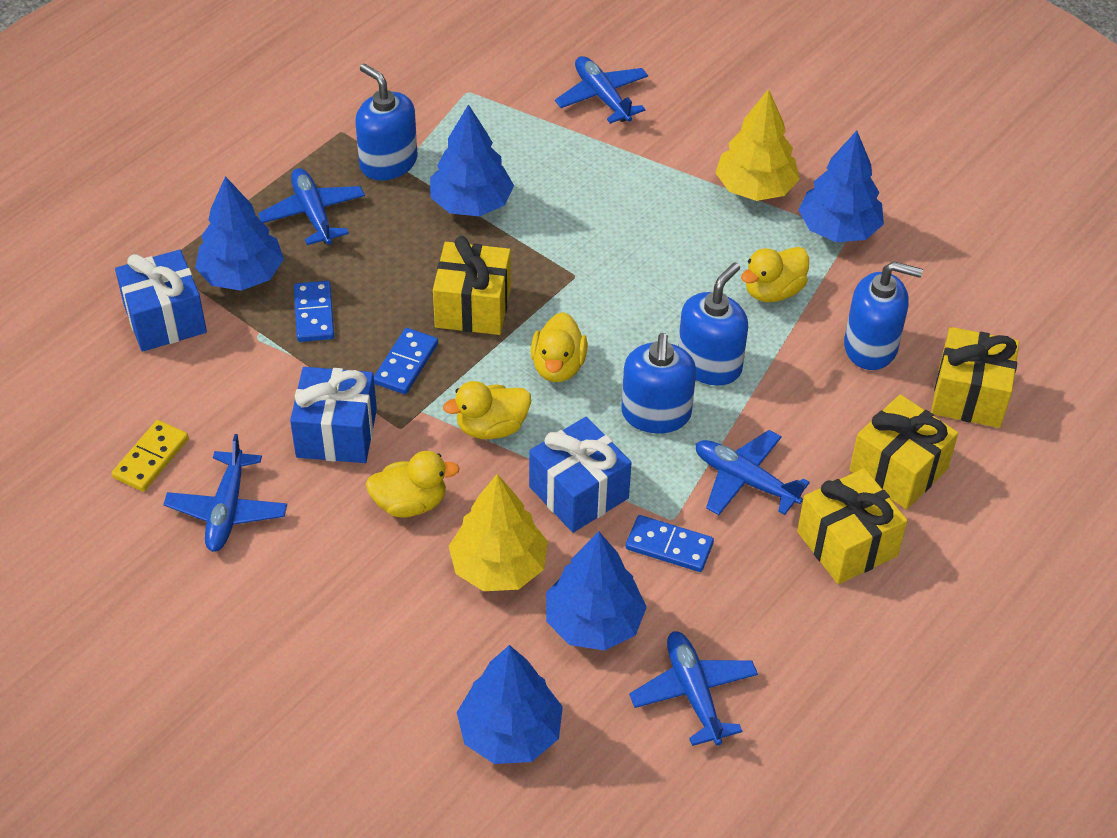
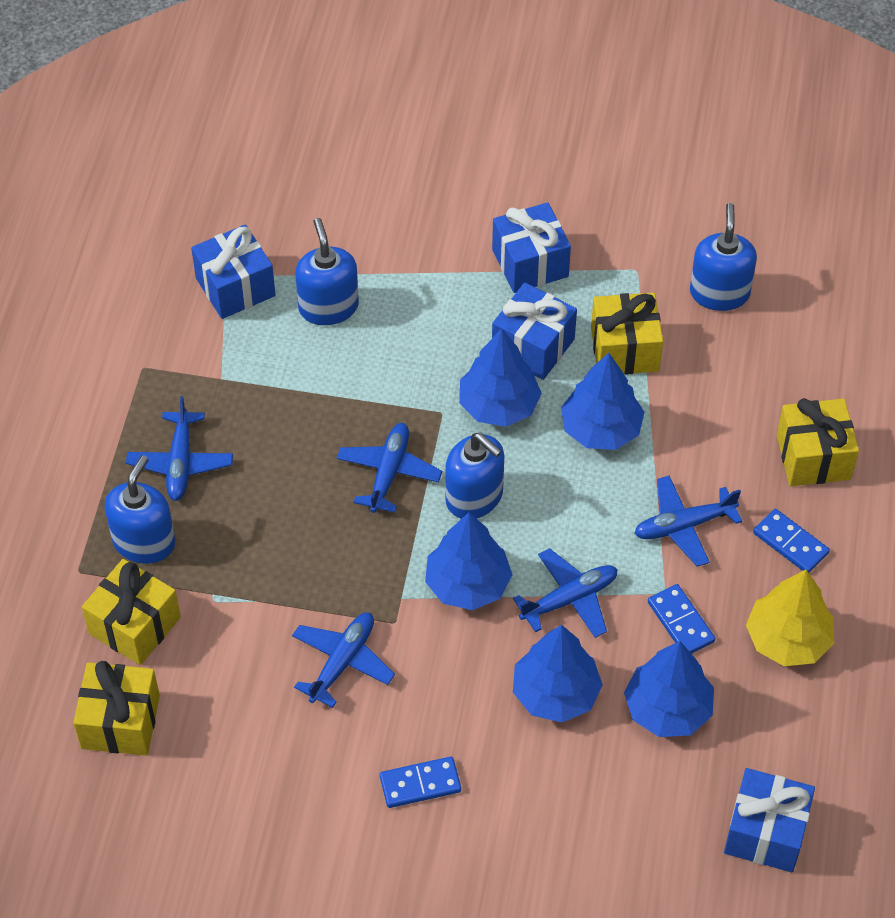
blue gift: [115,250,207,352] [290,367,377,463] [529,417,632,533] = 3 -> [191,225,275,319] [492,202,571,293] [492,283,577,380] [724,768,815,872] = 4
yellow domino: [112,420,189,492] = 1 -> none = 0
yellow duck: [366,451,460,518] [443,381,531,439] [531,312,588,382] [741,247,809,302] = 4 -> none = 0
yellow tree: [449,474,548,591] [716,89,800,201] = 2 -> [746,569,834,666] = 1

